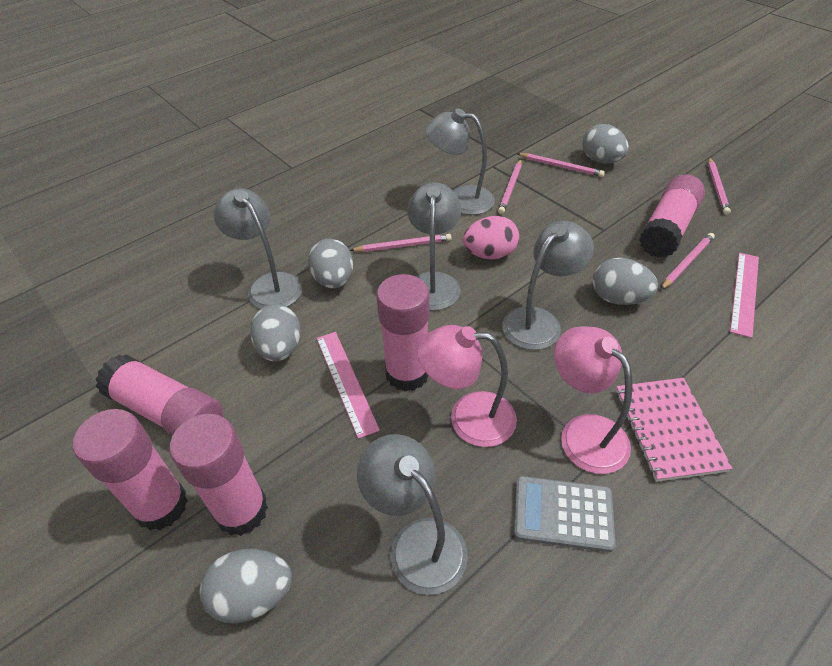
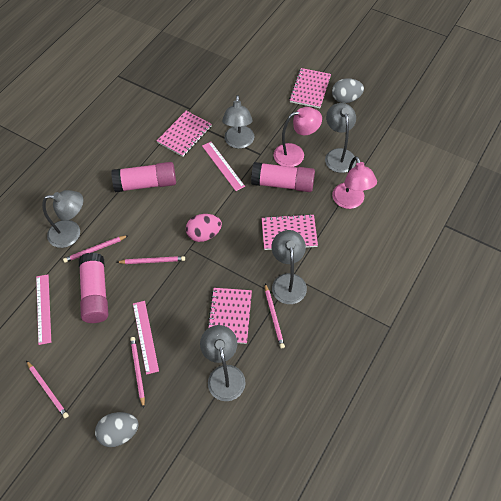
grey calculator: [514,476,616,552] = 1 -> none = 0
grey egg: [200,549,292,623] [250,304,301,362] [308,239,353,289] [582,124,629,163] [593,258,658,305] = 5 -> [95,412,139,447] [332,78,364,103] = 2
pink glue stick: [73,409,188,531] [95,354,223,435] [170,414,268,536] [377,274,430,392] [639,175,705,258] = 5 -> [79,252,108,323] [111,162,176,192] [251,162,315,192] = 3
pink notebook: [616,378,733,482] = 1 -> [157,111,212,157] [208,288,252,344] [262,214,318,250] [289,68,331,108] = 4
pink ruler: [316,332,380,439] [730,253,759,338] = 2 -> [36,274,51,345] [133,301,159,375] [202,142,245,191] = 3

